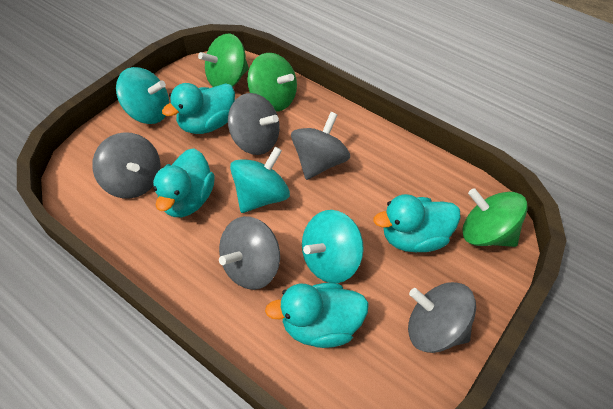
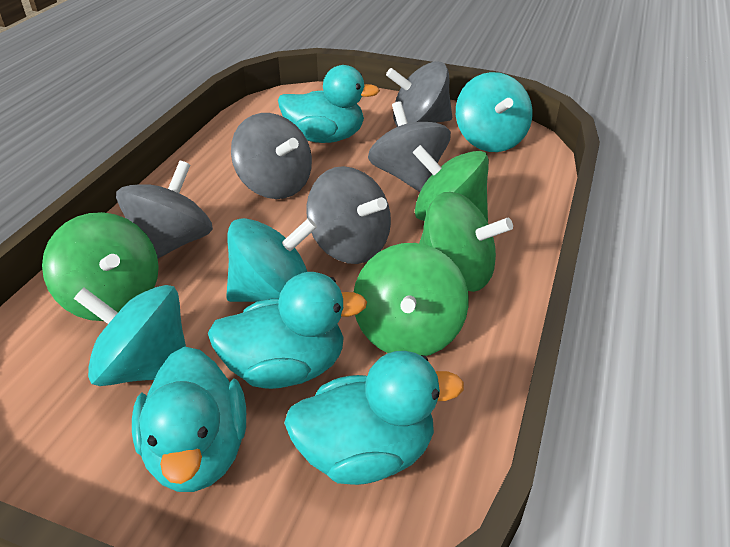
green spinning top: [198,34,249,87] [247,53,297,112] [462,188,528,247] = 3 -> [42,212,159,321] [354,243,469,356] [412,145,489,222] [419,192,513,292] = 4

